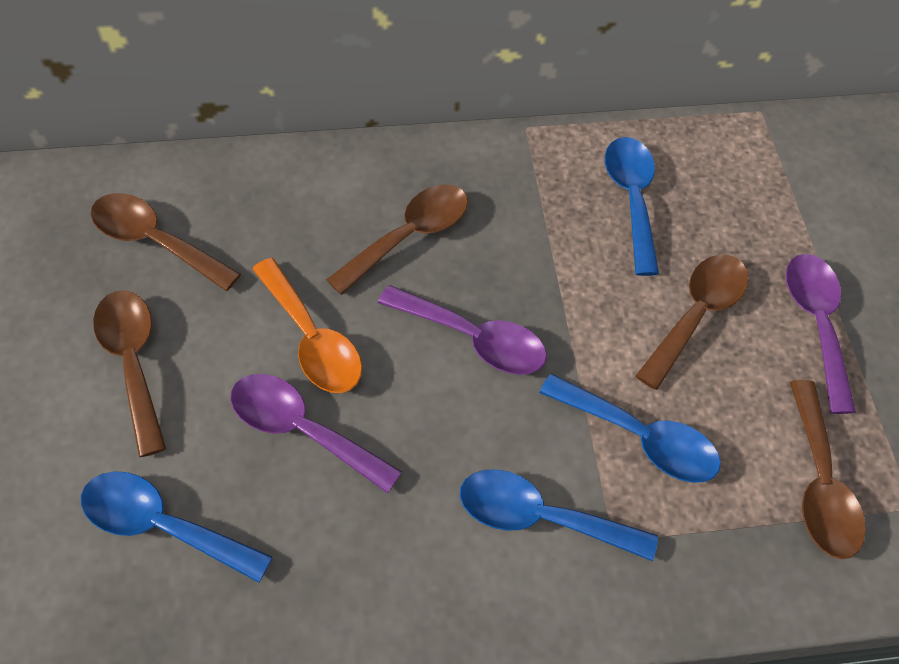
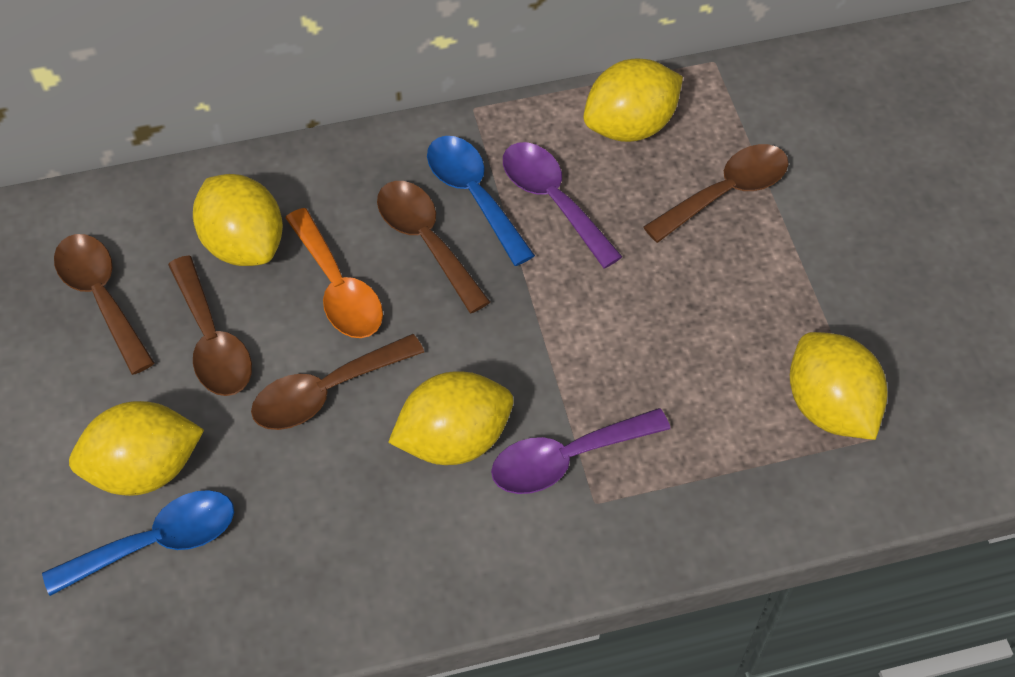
blue spoon: [81,471,273,583] [460,469,658,561] [539,374,721,483] [605,137,659,276] = 4 -> [42,490,234,596] [427,136,535,266] = 2
purple spoon: [230,374,402,493] [378,285,547,375] [786,254,856,414] = 3 -> [491,408,670,494] [503,142,623,268] = 2
yellow lemon: none = 0 -> [69,401,204,496] [193,174,283,266] [388,371,513,465] [583,58,683,142] [790,332,888,440] = 5

